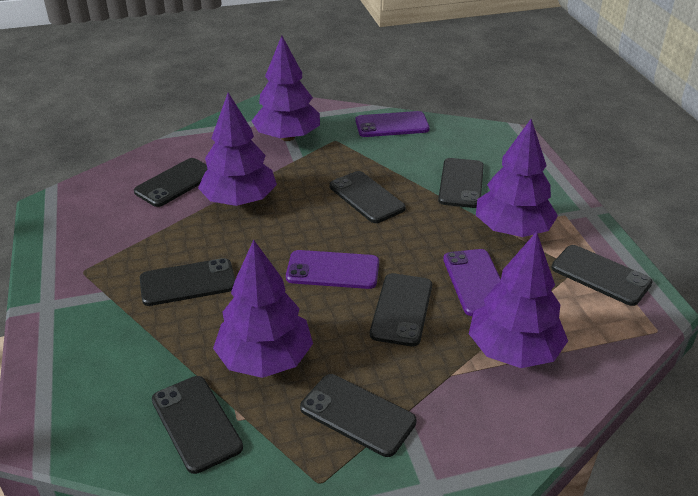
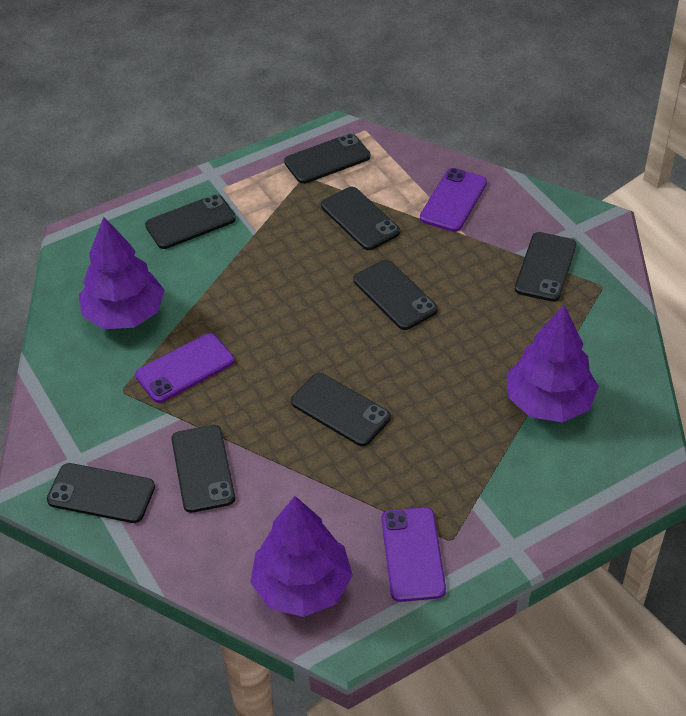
purple tree: [198,93,277,206] [213,240,313,378] [252,36,320,141] [469,232,568,368] [476,119,558,237] = 5 -> [79,217,165,329] [250,496,353,617] [507,305,599,422] = 3

